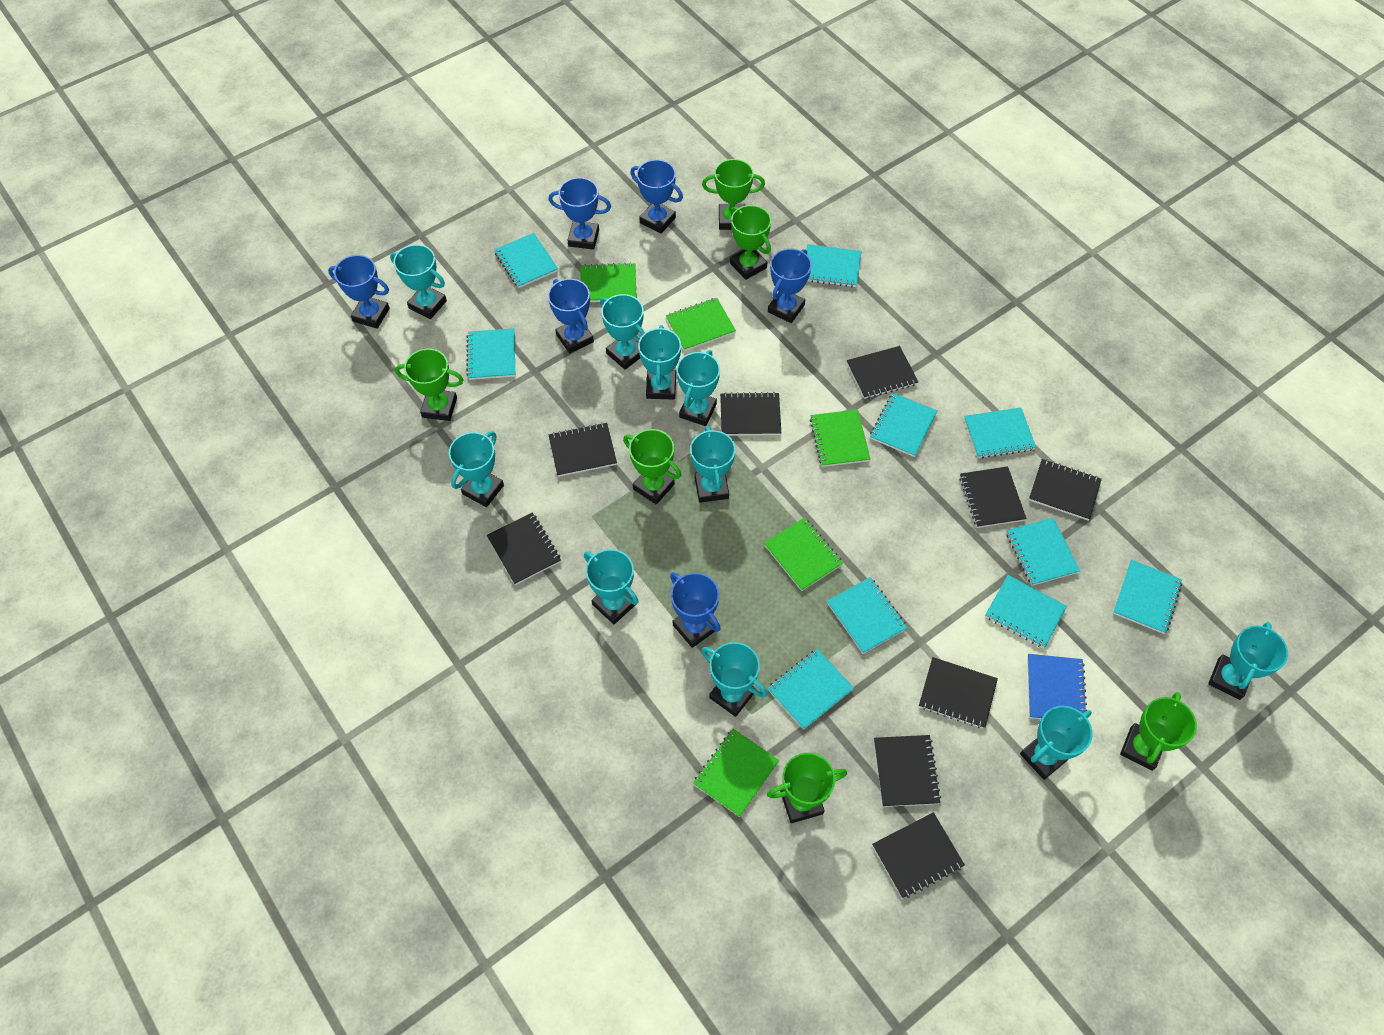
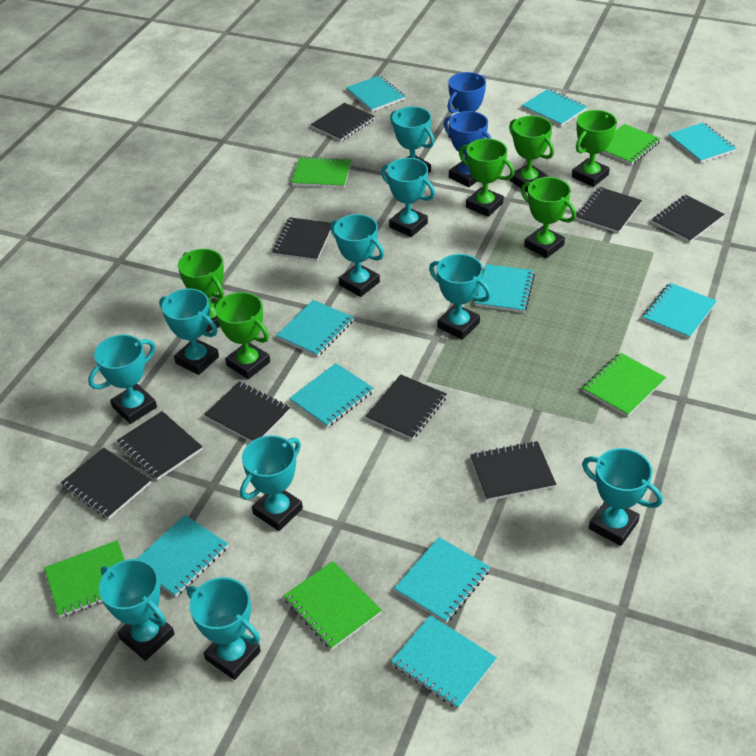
blue notebook: [1027,654,1087,719] = 1 -> none = 0
blue trophy: [328,255,390,329] [548,177,611,250] [548,279,594,354] [630,159,683,234] [670,572,720,648] [768,248,812,323] = 6 -> [443,111,492,188] [448,72,486,138] = 2

